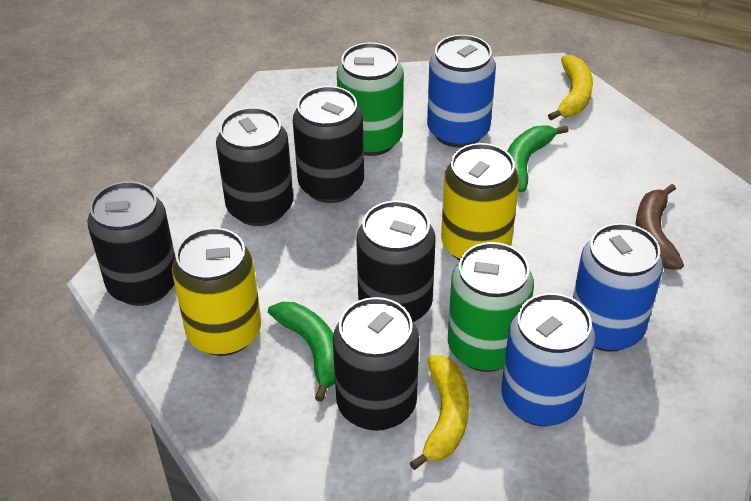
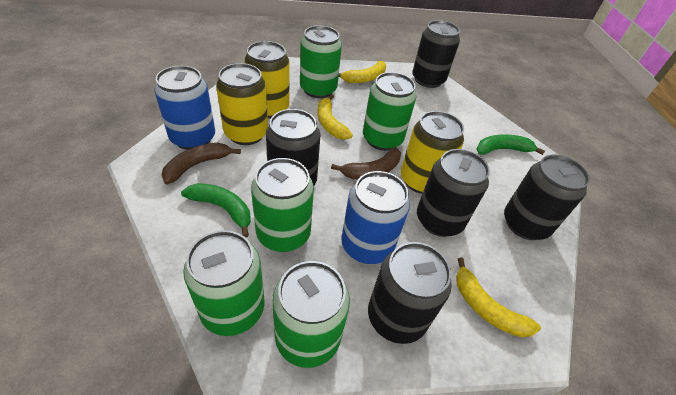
blue can: [427,35,496,148] [501,293,596,426] [573,223,663,352] = 3 -> [154,66,215,150] [341,171,410,264] = 2
brown banana: [636,184,684,270] = 1 -> [162,143,241,184] [331,148,401,179] = 2
green can: [337,42,404,156] [448,242,534,372] = 2 -> [183,230,264,336] [251,158,314,252] [272,261,350,368] [300,25,342,98] [363,72,416,151] = 5
yellow banana: [410,355,469,470] [548,55,593,120] = 2 -> [317,94,353,140] [339,61,386,83] [456,258,541,338] = 3
yellow can: [172,228,261,356] [441,143,519,261] = 2 -> [216,63,268,145] [244,41,290,119] [401,111,464,194] = 3

